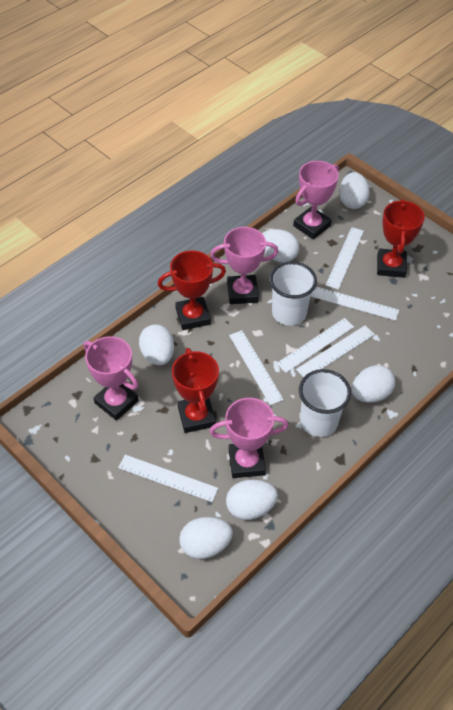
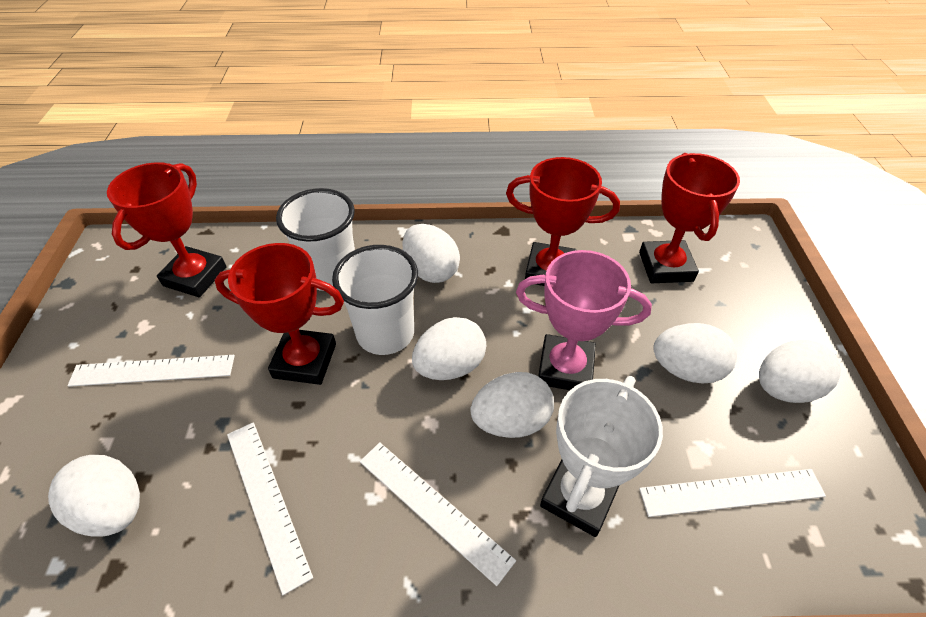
pink trophy: [83,336,138,421] [209,398,289,478] [210,227,278,304] [293,161,339,239] = 4 -> [516,250,652,390] = 1
red trophy: [158,250,226,330] [172,348,219,433] [377,199,425,278] = 3 -> [107,162,226,297] [215,243,344,385] [506,157,620,286] [639,153,740,283] = 4
white ruler: [118,455,218,502] [229,330,284,405] [277,318,354,373] [296,325,375,377] [311,287,399,321] [326,227,364,290] = 6 -> [67,355,235,387] [227,422,313,595] [360,442,516,586] [639,469,826,517] = 4
white trophy: none = 0 -> [540,376,663,537] = 1

